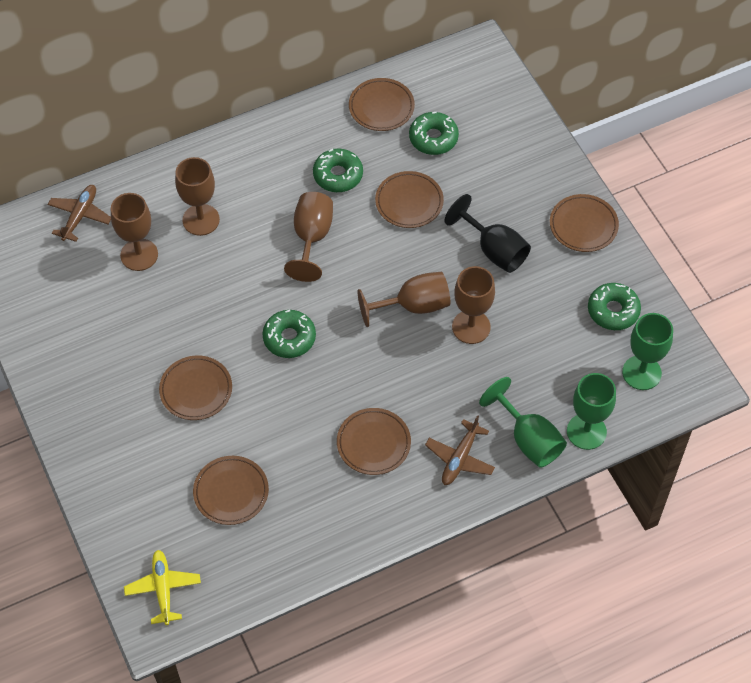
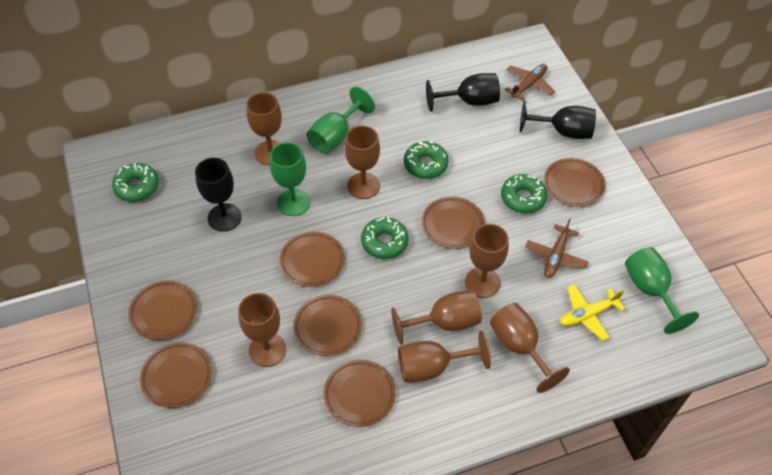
black goblet: [444,194,531,273] = 1 -> [195,158,242,232] [426,73,500,112] [520,101,596,139] = 3
brown goblet: [111,193,158,271] [175,157,220,236] [284,192,333,282] [358,272,450,327] [452,266,495,344] = 5 -> [238,293,286,367] [246,92,282,166] [345,125,380,199] [391,290,482,344] [398,331,491,382] [465,224,509,298] [490,303,570,393] = 7
brown plate: [159,355,232,420] [193,456,269,525] [337,408,411,475] [349,78,415,131] [375,171,444,228] [550,194,619,252] = 6 -> [128,281,197,340] [140,342,212,408] [279,232,345,287] [293,295,362,356] [323,360,395,427] [422,197,485,249] [544,158,605,207] = 7

